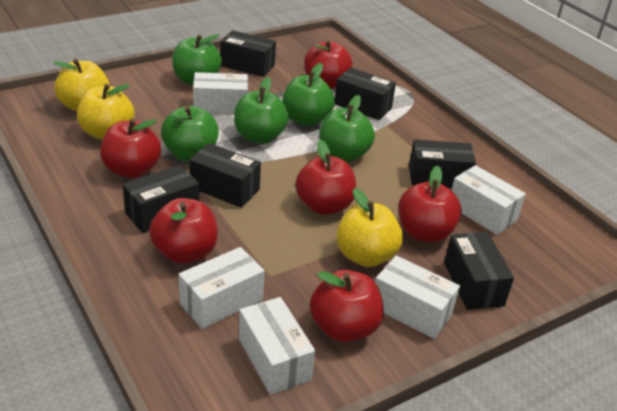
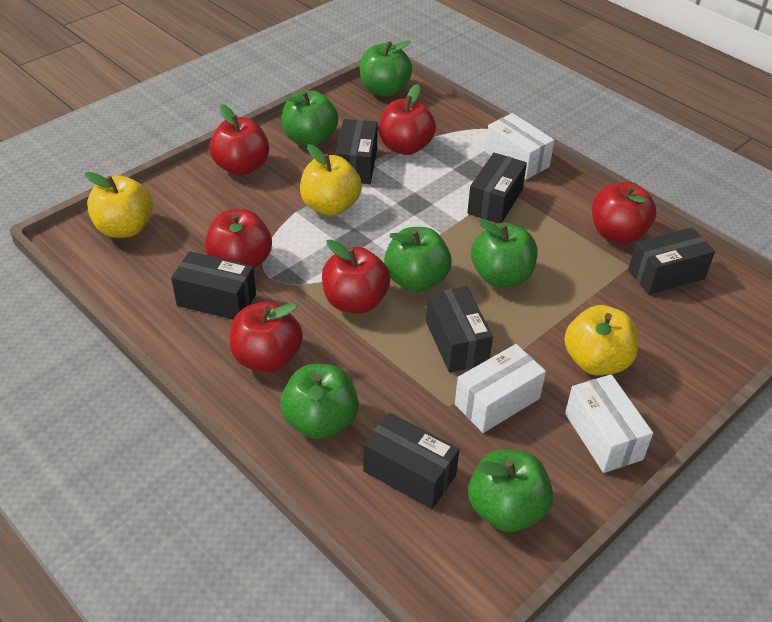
green apple: [161,106,219,161] [172,34,222,85] [234,77,289,144] [283,63,335,126] [319,95,375,162] = 5 -> [280,364,359,439] [281,90,338,146] [359,40,412,97] [384,227,452,292] [468,449,553,532] [471,219,537,287] = 6
white box: [179,247,265,329] [193,72,248,115] [239,297,315,395] [375,255,460,339] [451,165,526,235] = 5 -> [455,344,546,433] [485,113,554,180] [565,374,653,473] = 3

